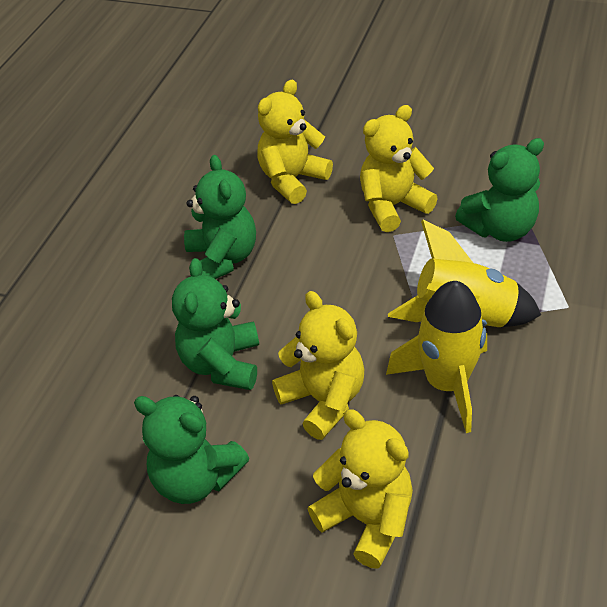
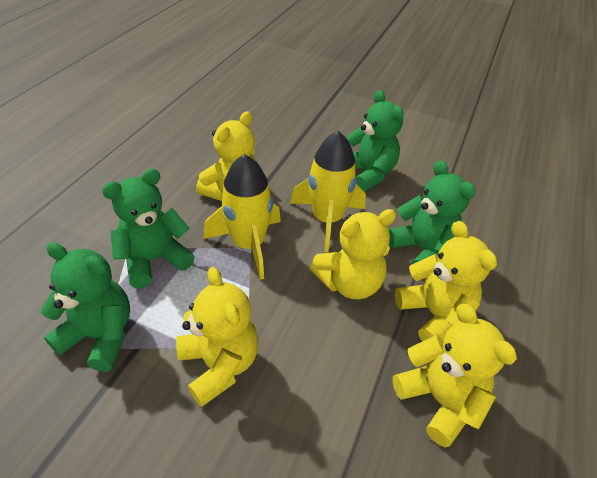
yellow teddy bear: [258,80,333,204] [272,291,364,440] [308,409,413,569] [360,105,438,232] = 4 -> [176,267,258,407] [196,111,258,201] [310,209,396,299] [392,304,517,448] [395,221,497,342] = 5

